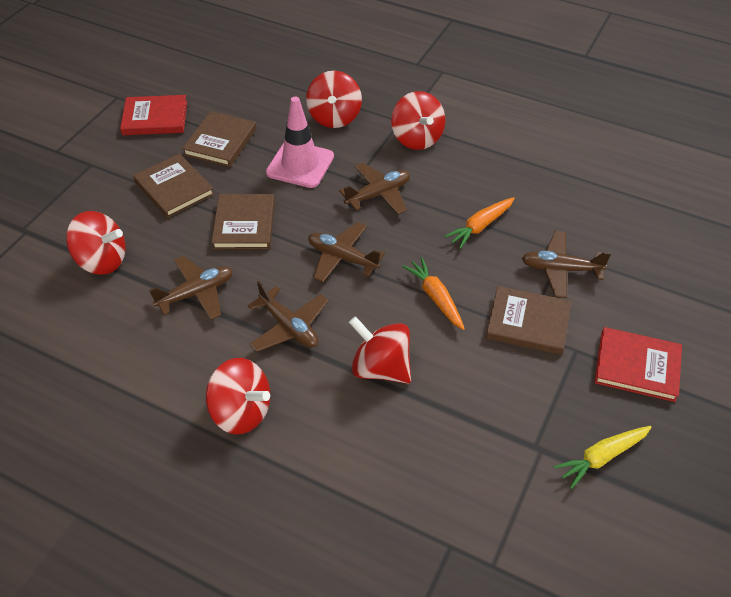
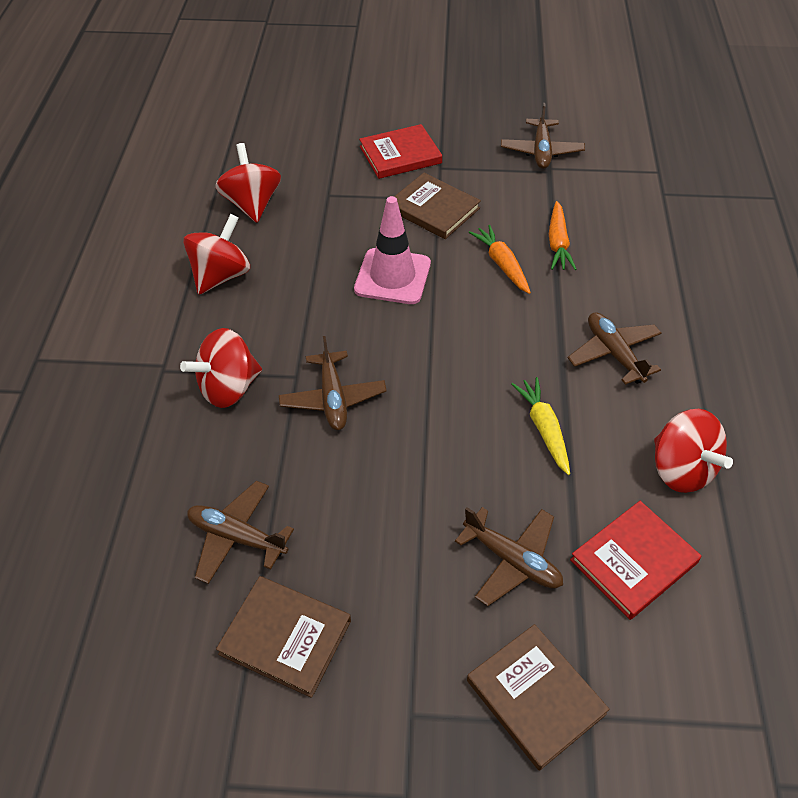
brown book: [133,154,215,218] [182,111,257,167] [211,194,275,250] [486,286,571,355] = 4 -> [216,576,351,698] [394,173,481,239] [467,624,609,771] = 3
red spinning top: [66,211,126,275] [206,358,270,435] [306,71,362,128] [349,316,411,384] [391,91,445,150] = 5 -> [180,328,262,408] [183,214,250,295] [215,143,281,223] [654,409,733,493] = 4

